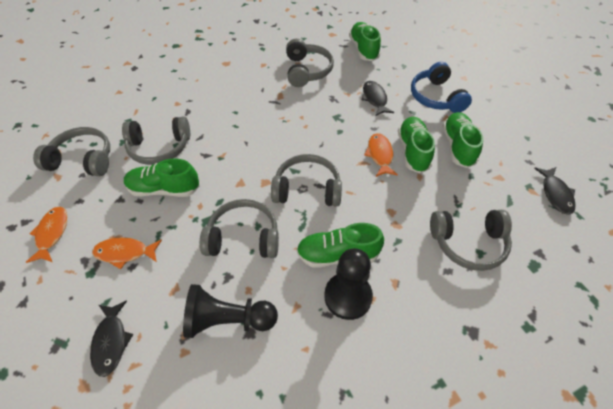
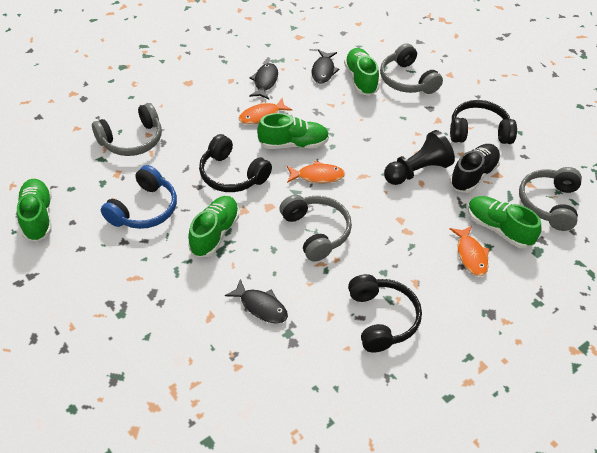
black headphones: none = 0 -> [199,134,272,192] [348,274,422,353] [450,100,517,144] = 3
black pawn: [183,284,278,338] [324,248,373,320] = 2 -> [384,130,455,185] = 1
black shoe: none = 0 -> [450,144,501,193] = 1
grey headphones: [33,127,110,176] [122,116,190,165] [200,199,279,258] [271,154,342,207] [286,39,334,87] [430,210,512,271] = 6 -> [92,103,162,156] [280,195,352,261] [380,43,443,94] [519,167,582,231] = 4

